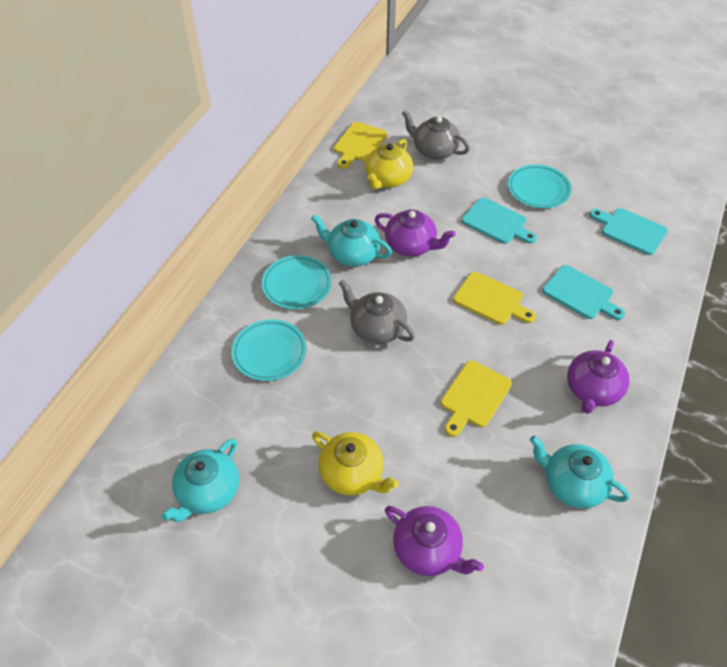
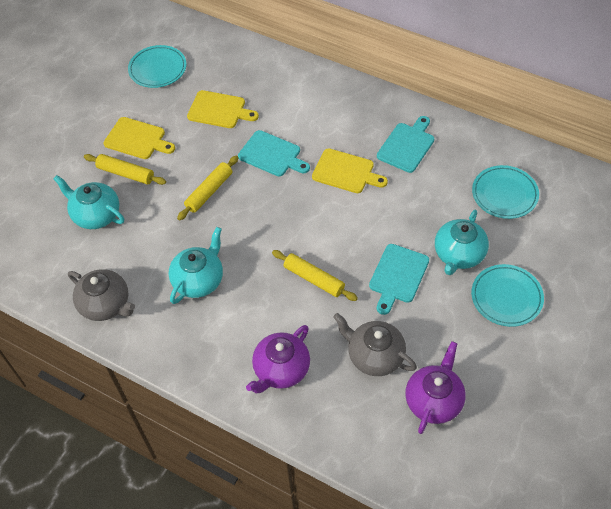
purple teapot: [374,209,456,257] [385,506,484,576] [567,340,630,414] = 3 -> [246,325,310,393] [405,341,466,434] = 2
yellow rolling pin: none = 0 -> [84,154,166,185] [177,155,238,220] [272,250,358,301] = 3
yellow teapot: [312,432,399,496] [365,139,413,190] = 2 -> none = 0

